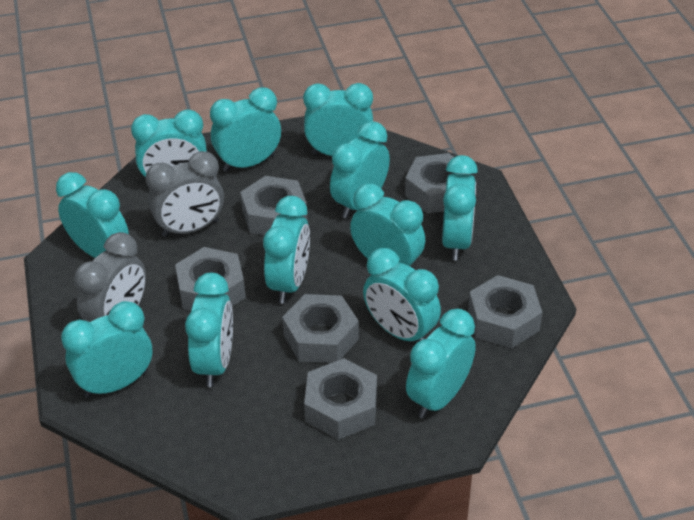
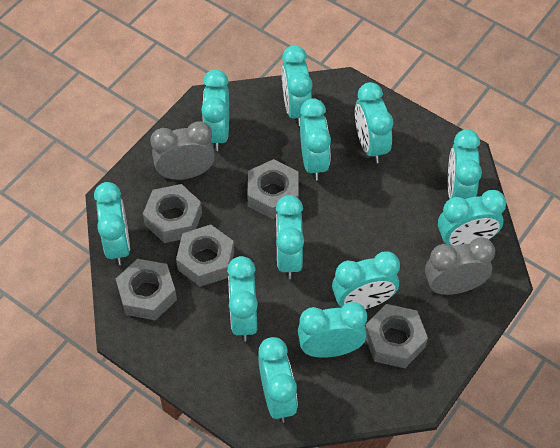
grey nut: [175,247,246,310] [240,176,308,235] [282,294,359,363] [304,358,377,440] [405,153,471,213] [468,275,543,348] = 6 -> [116,259,177,321] [143,184,202,243] [176,225,234,287] [247,159,299,219] [365,304,428,368] = 5

